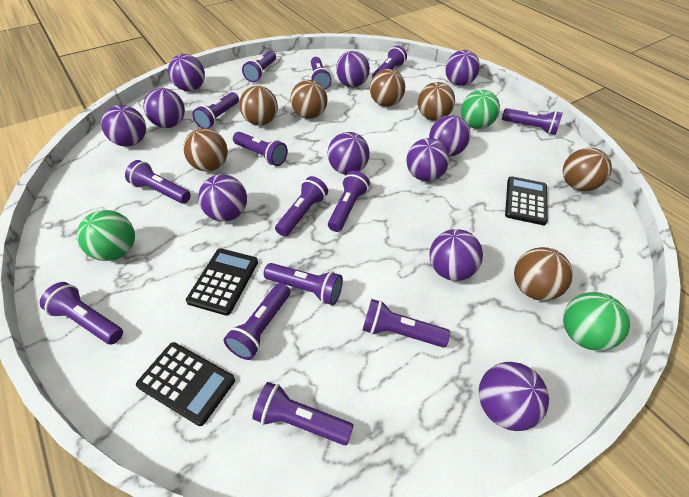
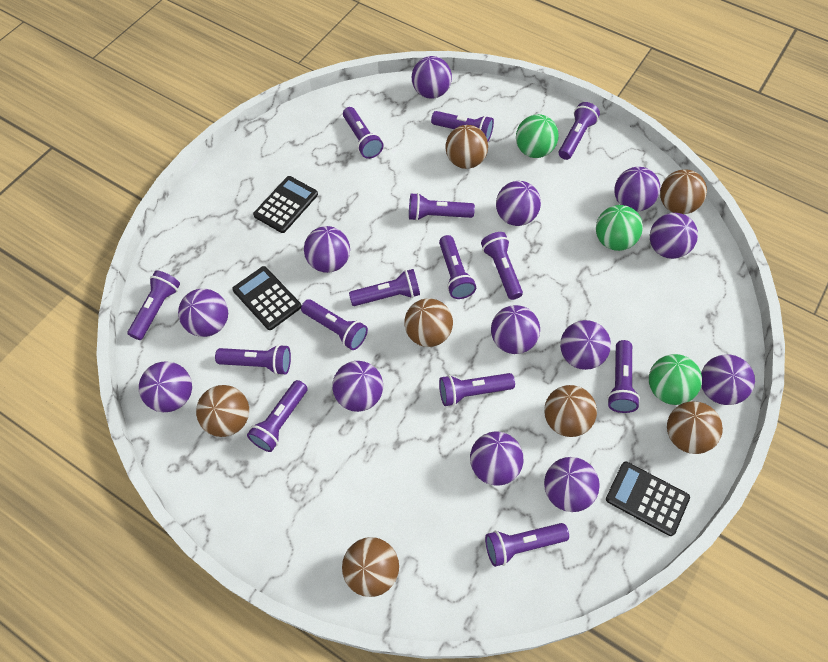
purple ball: [101,105,146,147] [143,88,185,128] [168,54,205,91] [198,174,247,222] [327,132,370,175] [336,51,370,87] [406,138,450,181] [429,115,470,156] [430,229,483,281] [445,50,480,86] [479,362,549,431] = 11 -> [139,361,192,412] [178,289,228,337] [304,226,350,273] [332,361,383,412] [412,56,452,98] [470,432,524,486] [491,305,540,354] [496,181,541,226] [544,457,600,512] [560,320,611,370] [615,167,660,212] [650,213,698,259] [701,354,755,405] = 13

